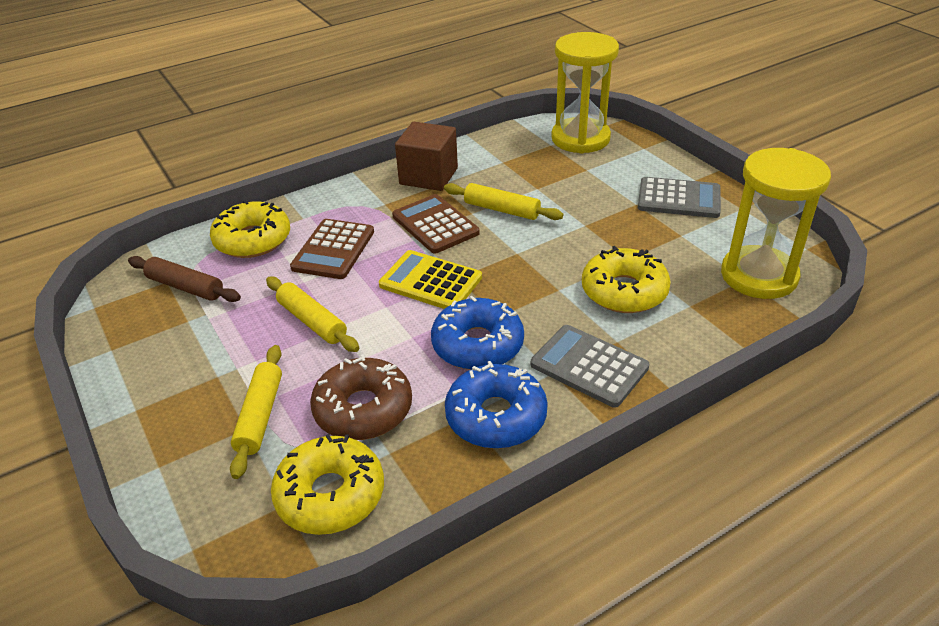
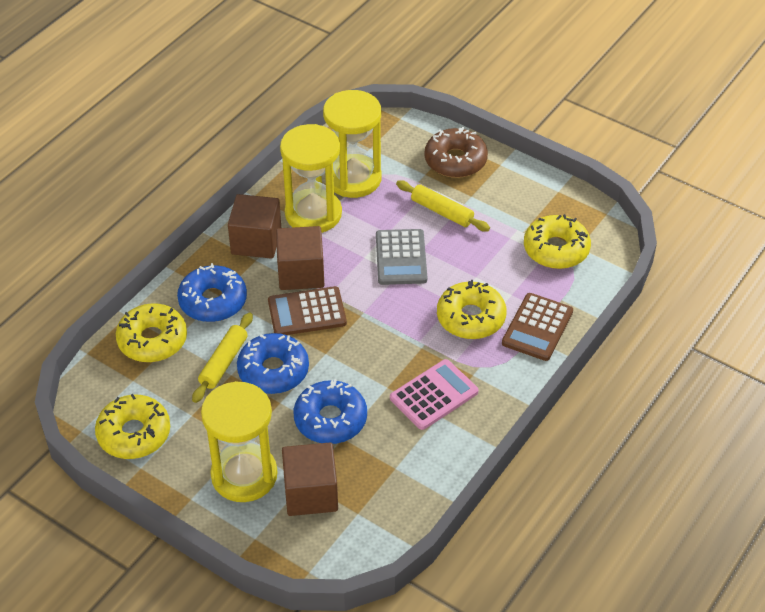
blue donut: [431,296,524,370] [445,361,548,449] = 2 -> [177,263,247,322] [237,333,309,394] [293,379,367,444] = 3
brown cube: [395,122,458,191] = 1 -> [228,194,281,259] [276,226,324,290] [282,443,338,516] = 3
brown rolling pin: [128,256,241,302] = 1 -> none = 0
grey calculator: [531,325,649,408] [638,177,721,218] = 2 -> [376,229,427,285] = 1
pink calculator: none = 0 -> [390,359,479,430] = 1
yellow calculator: [379,250,482,309] = 1 -> none = 0
yellow donut: [210,200,290,258] [271,434,384,535] [582,246,671,313] = 3 -> [95,394,170,459] [116,303,187,362] [437,280,506,339] [524,214,591,269] = 4
yellow hourglass: [551,32,619,154] [721,148,831,299] = 2 -> [201,381,278,502] [280,124,342,233] [323,90,381,198] = 3
yellow rolling pin: [230,345,282,479] [266,277,359,352] [444,183,563,220] = 3 -> [192,312,253,403] [396,180,490,231] = 2

